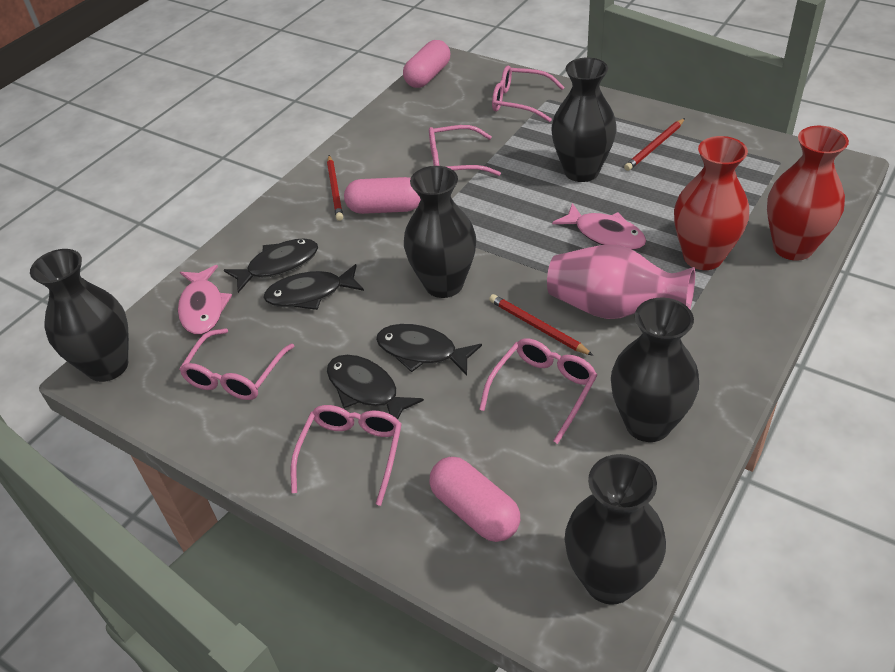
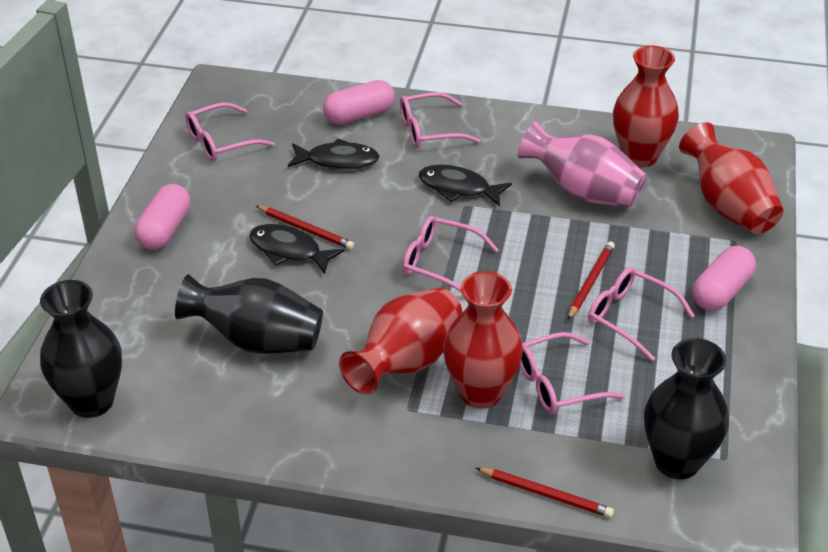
black fish: [224,239,318,293] [263,264,364,310] [327,355,424,420] [376,324,482,375] = 4 -> [249,224,344,274] [288,139,379,170] [419,165,512,206] = 3
black vase: [30,249,129,382] [404,166,476,298] [551,58,617,182] [565,454,666,605] [611,297,699,442] = 5 -> [40,280,122,418] [175,274,323,354] [644,338,729,479] = 3
pink fish: [178,265,232,335] [552,203,646,250] = 2 -> none = 0
red vase: [674,136,749,270] [767,126,849,261] = 2 -> [339,288,462,395] [443,271,523,409] [613,45,679,168] [679,122,783,234] = 4

